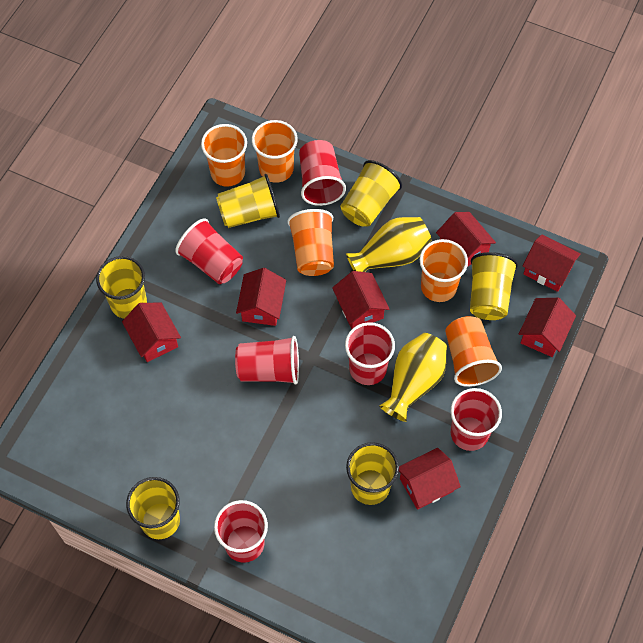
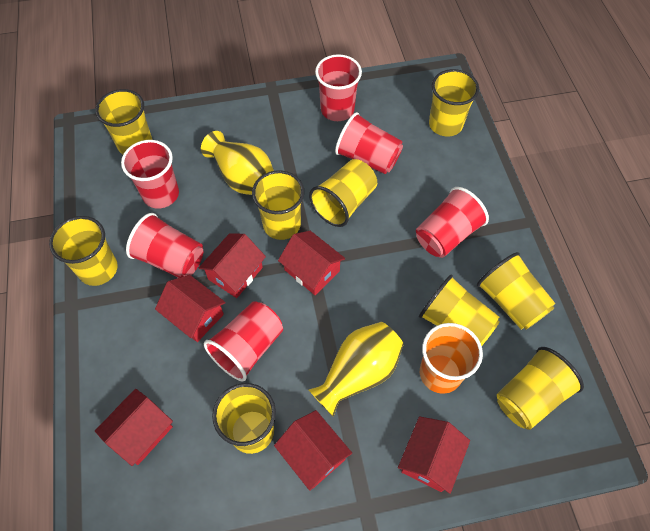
orange cup: [201,124,247,187] [252,120,298,183] [288,209,334,276] [420,239,468,302] [445,316,502,387] = 5 -> [420,323,483,394] = 1
red house: [122,303,181,362] [236,268,286,326] [332,271,389,329] [399,448,461,510] [436,212,496,267] [519,298,576,357] [523,234,581,292] = 7 -> [95,389,173,466] [155,275,226,342] [199,234,266,298] [274,410,352,491] [278,231,345,295] [398,416,470,494] = 6
yellow cup: [96,256,147,319] [126,477,180,539] [216,174,280,228] [341,160,402,227] [346,442,399,505] [470,252,518,320] = 6 -> [49,216,118,286] [95,89,152,154] [212,383,276,454] [252,170,304,240] [309,159,377,227] [419,275,500,346] [429,69,479,137] [477,252,555,329] [497,347,584,430] = 9

